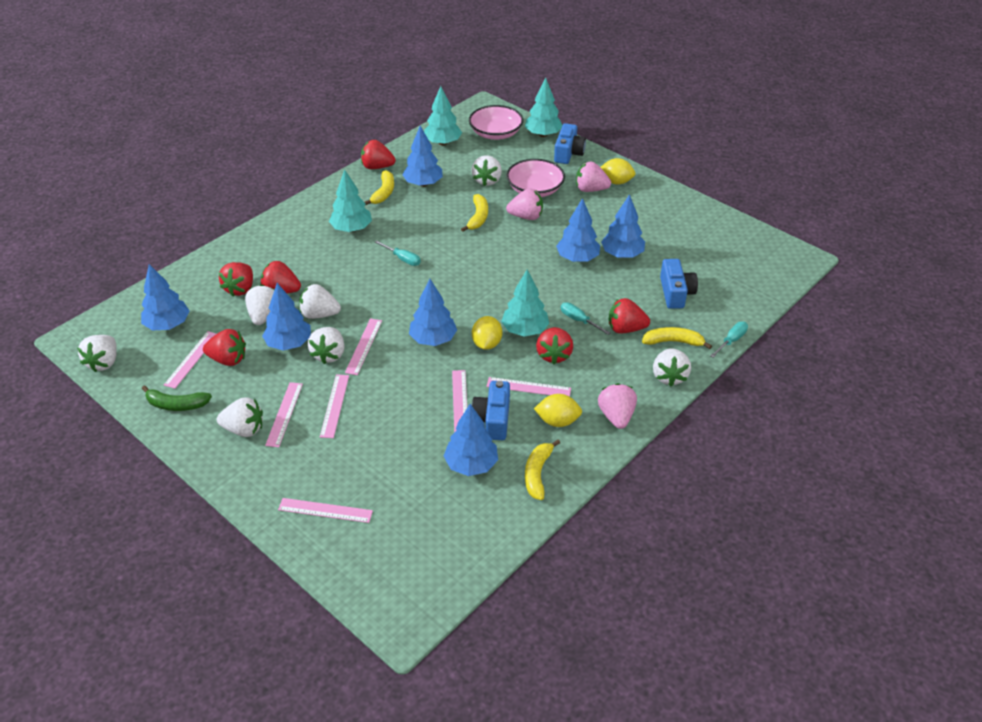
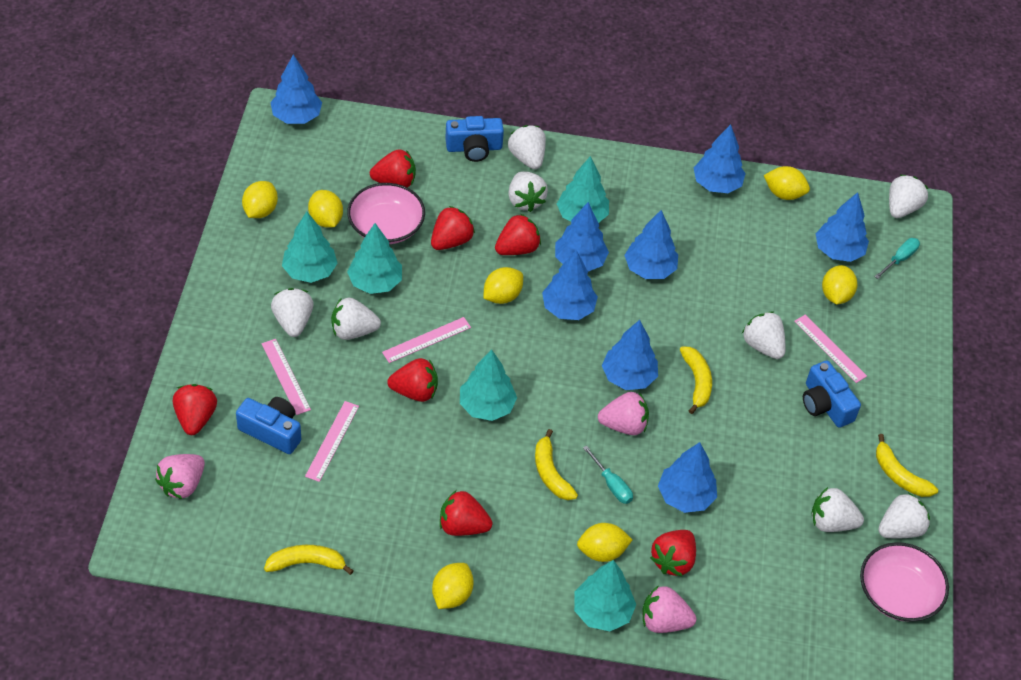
blue tree: [141,264,190,331] [262,283,311,351] [402,126,443,187] [409,279,457,346] [444,404,498,476] [556,198,600,262] [601,194,645,258] = 7 -> [270,55,322,124] [542,250,598,320] [555,202,609,271] [602,320,658,390] [624,210,678,279] [658,442,717,513] [694,124,746,193] [816,192,869,262] = 8
green banana: [142,385,212,411] = 1 -> none = 0
pink ruler: [164,331,216,389] [265,382,303,447] [278,498,373,523] [320,374,349,438] [345,319,382,375] [452,370,467,433] [486,377,571,397] = 7 -> [262,339,311,415] [305,401,359,482] [382,317,471,363] [794,315,867,383] = 4
red strawberry: [203,329,246,366] [219,262,253,296] [261,261,301,293] [361,140,396,169] [536,327,573,364] [609,298,650,333] = 6 -> [173,384,217,435] [370,149,416,187] [387,358,438,402] [431,206,475,250] [440,490,492,536] [495,214,541,255] [650,530,696,576] = 7
turquoise screwdriver: [375,241,421,266] [561,302,610,335] [710,322,748,358] = 3 -> [583,445,633,504] [874,238,920,279] = 2
turquoise tree: [329,169,372,232] [424,86,462,146] [501,270,549,337] [525,78,562,137] = 4 -> [282,211,338,283] [347,223,402,294] [460,349,517,421] [557,156,609,223] [574,560,636,631] = 5
white strawberry: [77,335,117,372] [217,397,263,437] [245,285,275,325] [299,284,341,319] [308,327,345,364] [472,155,502,186] [653,348,691,387] = 7 -> [271,288,314,337] [331,298,381,340] [508,125,546,169] [508,171,548,212] [742,311,786,359] [811,487,864,532] [878,493,930,538] [889,175,929,218] = 8
yellow lemon: [472,316,502,350] [534,394,582,427] [600,158,635,185] = 3 -> [242,181,278,218] [308,190,343,228] [432,563,474,609] [483,267,523,304] [577,523,633,562] [764,166,810,200] [822,265,857,304] = 7

